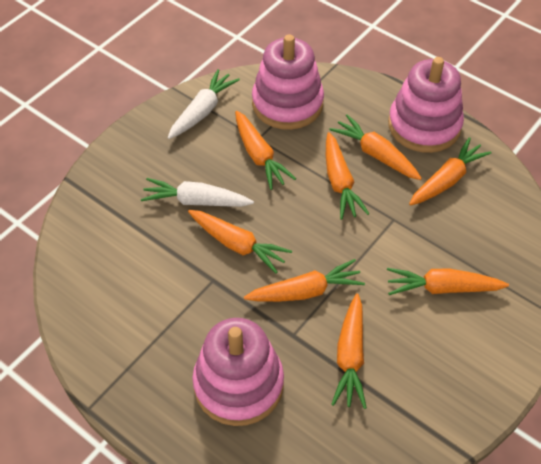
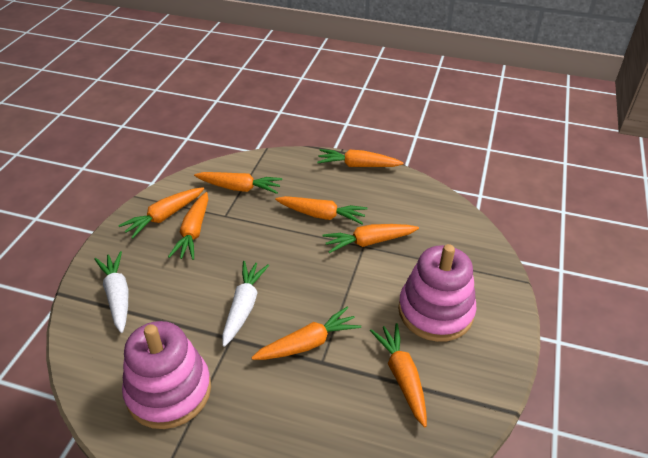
pink stacking toy: [192,318,284,426] [252,34,324,130] [388,57,464,153] = 3 -> [122,321,211,429] [398,244,477,342] = 2

